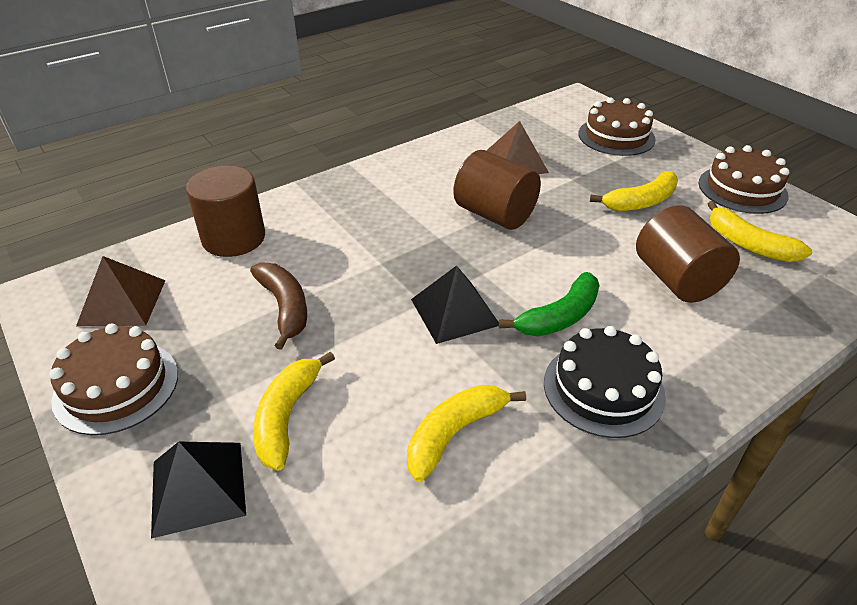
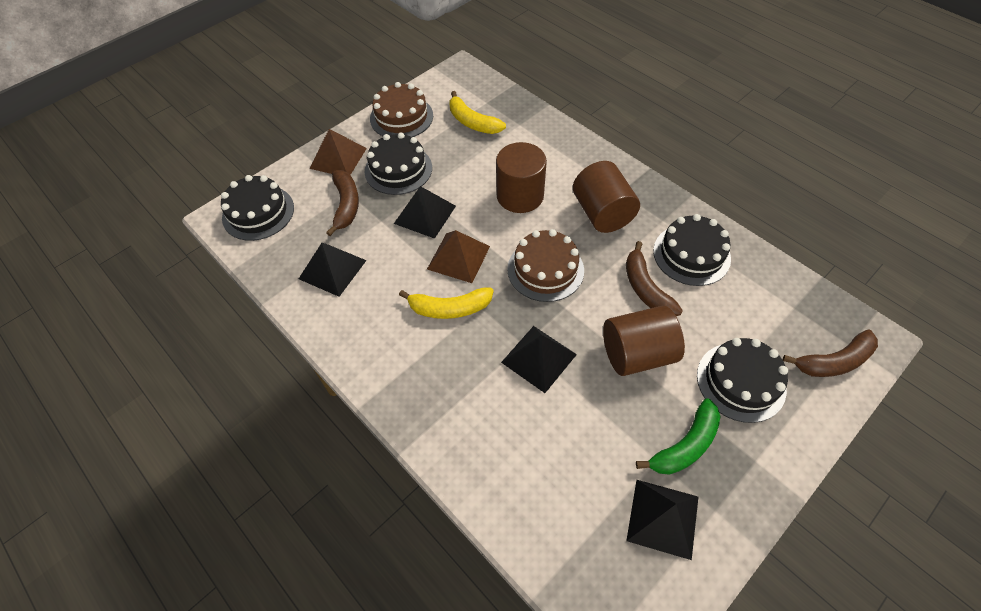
black cake: [544,326,666,438] = 1 -> [221,175,294,241] [364,132,432,195] [653,214,731,286] [697,338,788,423] = 4
black pyramid: [151,442,246,539] [411,265,499,344] = 2 -> [299,243,367,297] [394,186,456,239] [501,326,577,393] [626,480,698,560] = 4
brown banana: [250,262,307,350] = 1 -> [326,170,359,236] [626,241,683,316] [783,329,878,377] = 3
brown cake: [49,324,178,435] [578,97,656,156] [698,145,789,214] = 3 -> [370,82,433,137] [507,229,584,302] = 2
yellow banana: [253,351,335,470] [407,385,526,482] [590,171,678,211] [708,201,812,262] = 4 -> [399,287,494,319] [450,91,506,134] = 2

